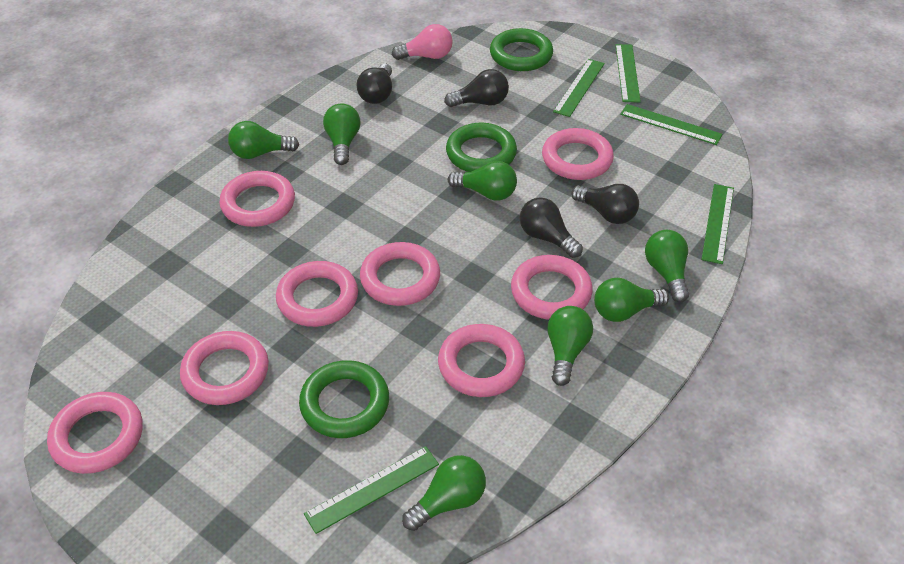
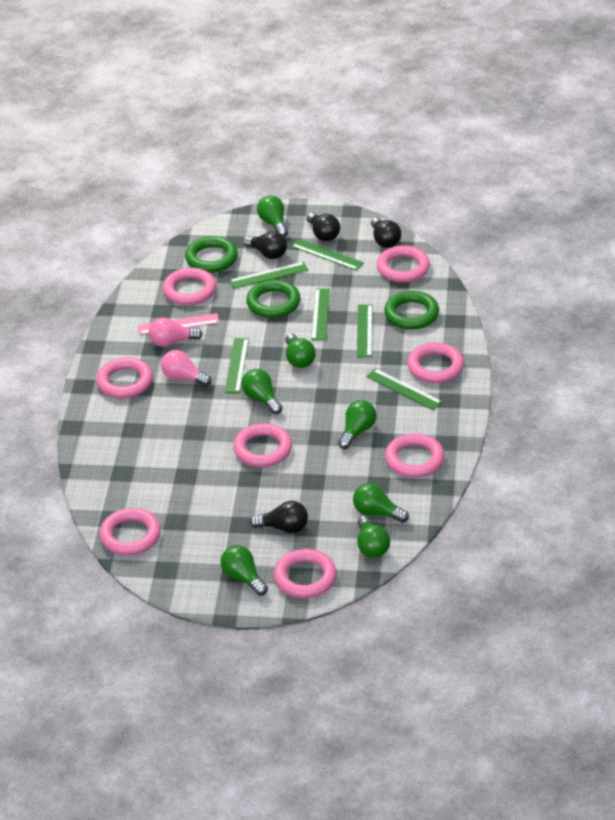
green ruler: [304,446,439,534] [553,59,605,117] [615,44,641,103] [620,104,722,145] [701,184,734,264] = 5 -> [225,338,249,393] [229,262,308,289] [291,239,364,271] [311,288,330,340] [357,304,372,357] [366,368,442,410] = 6
pink light bulb: [392,24,453,60] = 1 -> [149,318,203,347] [161,350,212,387] = 2
pink ruler: none = 0 -> [138,313,220,335] = 1

